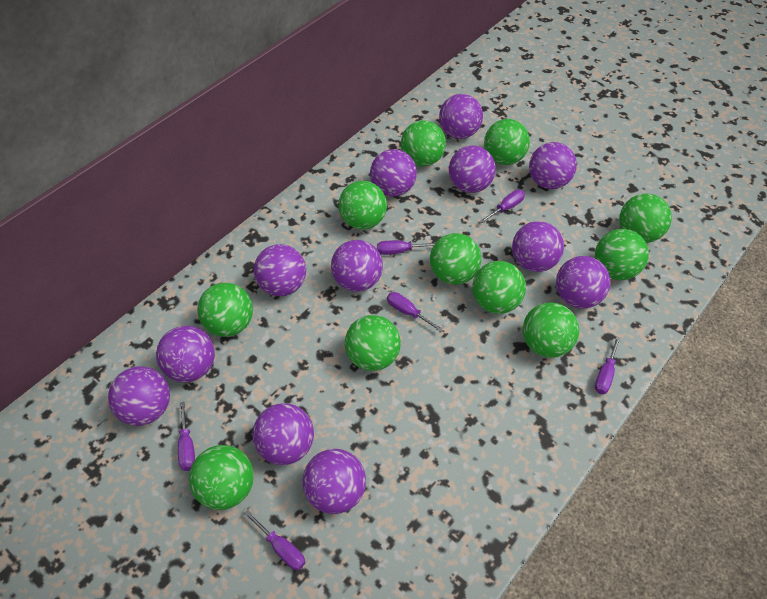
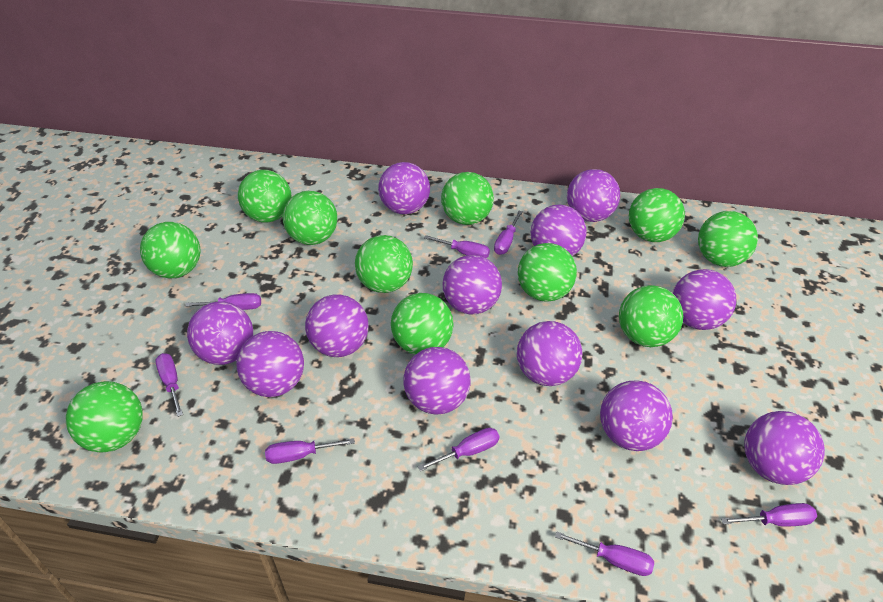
purple screwdriver: [178,402,195,471] [244,510,305,570] [377,240,436,255] [387,292,443,332] [480,190,525,223] [595,336,621,394] = 6 -> [156,353,183,417] [185,293,261,310] [265,438,355,464] [418,428,499,471] [424,235,490,258] [494,211,523,255] [555,532,654,576] [721,503,817,527] = 8

